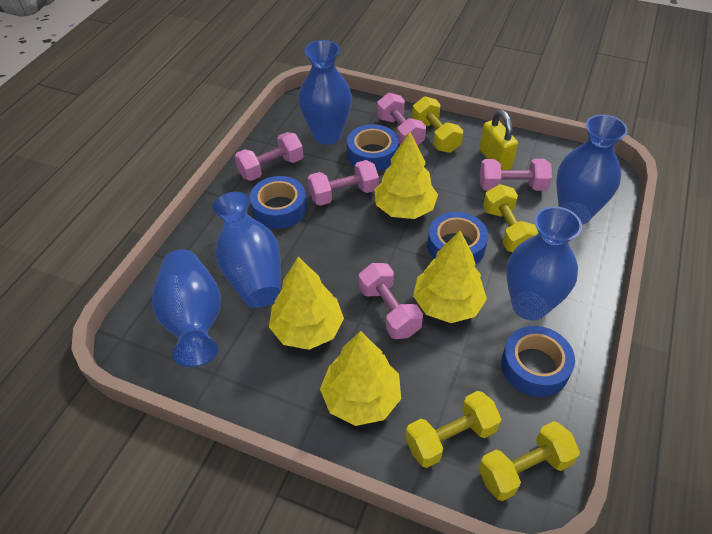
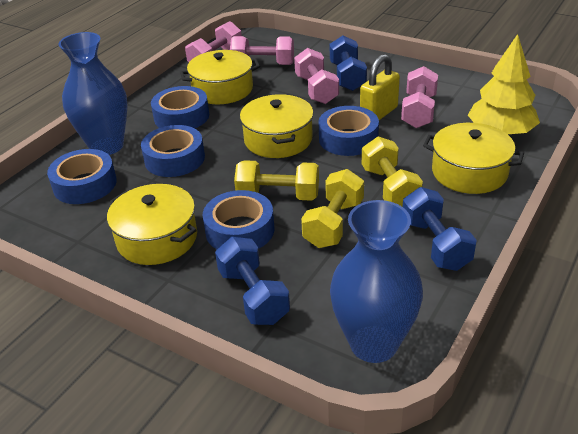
blue dumbbell: none = 0 -> [215,237,290,325] [330,36,367,91] [403,187,477,271] = 3
blue tape: [250,176,307,229] [347,124,399,172] [427,212,488,264] [501,326,575,397] = 4 -> [47,149,117,204] [141,125,205,177] [151,86,209,128] [203,190,274,249] [318,106,379,156] = 5
blue vase: [152,249,221,367] [212,192,281,308] [298,40,352,145] [506,206,582,321] [556,114,628,225] = 5 -> [58,32,127,155] [330,200,423,363] = 2
pink dumbbell: [235,132,303,181] [308,160,379,206] [359,263,423,339] [377,93,426,146] [480,159,552,191] = 5 -> [185,21,242,62] [230,36,294,65] [294,48,339,104] [401,66,438,128] = 4
yellow dumbbell: [405,391,501,468] [412,96,463,153] [478,421,580,501] [483,184,538,252] = 4 -> [234,160,319,201] [301,169,364,248] [362,136,423,207] = 3
yellow pot: none = 0 -> [107,184,197,265] [180,50,260,104] [240,94,314,158] [423,123,524,194] = 4
yellow tree: [269,257,344,350] [320,331,401,426] [374,132,438,219] [413,231,487,323] = 4 -> [468,34,540,134] = 1

